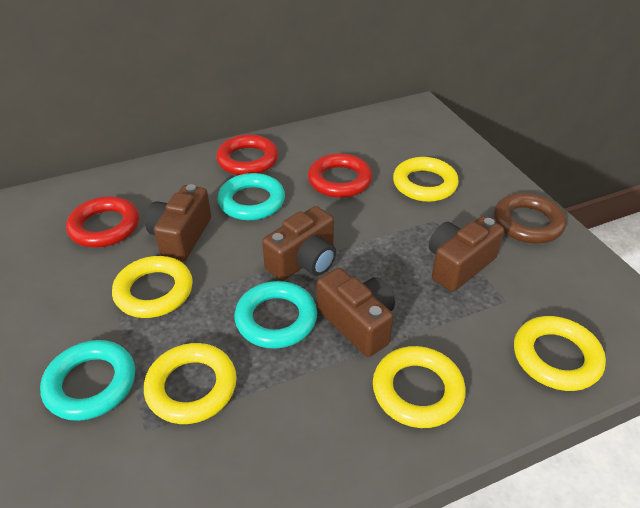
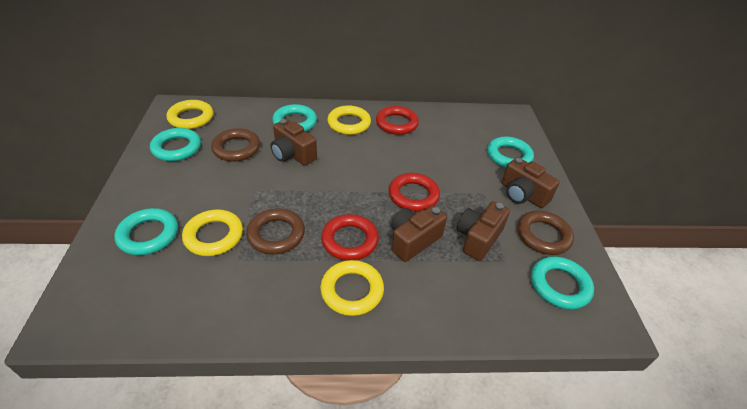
brown ring: [494,193,566,244] = 1 -> [211,128,260,162] [246,209,305,254] [517,211,574,255] = 3
turquoise ring: [40,340,135,421] [218,173,285,220] [235,281,317,349] = 3 -> [114,208,178,255] [150,128,201,161] [272,104,317,131] [487,137,534,168] [531,256,594,309] = 5
yellow ring: [112,256,193,318] [144,343,237,424] [373,346,466,428] [393,157,459,202] [514,316,606,391] = 5 -> [167,100,213,129] [182,209,243,256] [320,260,384,316] [327,105,371,135] = 4

